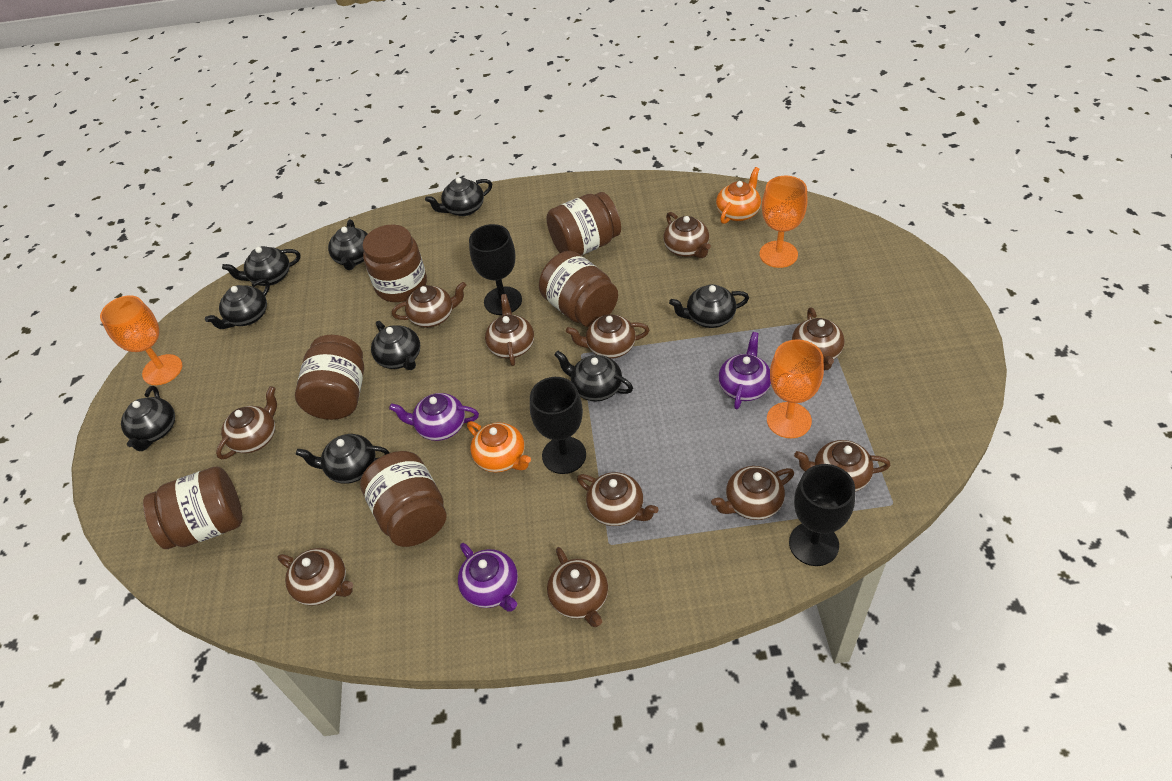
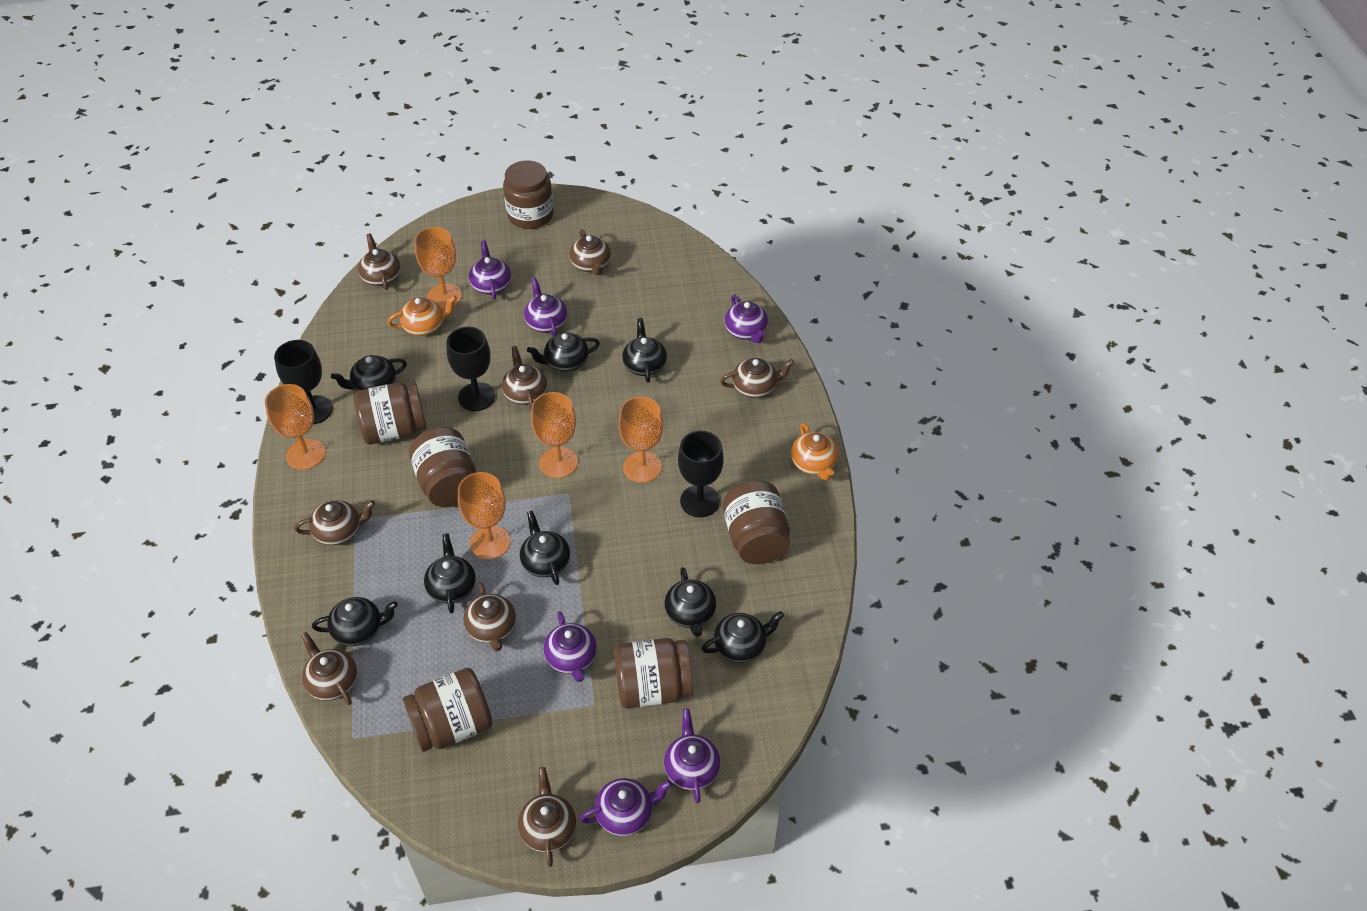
black teapot: [121,386,175,452] [205,279,270,329] [222,246,300,286] [296,434,390,484] [328,220,368,270] [371,321,420,370] [425,177,492,216] [554,351,633,402] [669,284,749,328] = 9 -> [312,597,398,646] [331,355,407,391] [424,533,476,613] [520,511,570,585] [527,332,600,372] [622,318,667,383] [664,567,716,637] [702,611,784,663] = 8
brown teapot: [216,386,277,460] [277,548,353,606] [392,282,467,327] [485,294,534,366] [547,547,608,627] [566,314,649,359] [577,472,659,526] [664,212,711,258] [711,466,794,520] [792,308,845,370] [794,440,891,492] = 11 -> [294,500,375,545] [301,632,357,705] [358,233,401,290] [463,582,516,651] [502,346,547,410] [518,767,576,867] [569,229,611,275] [720,358,794,398] = 8
orange goblet: [100,295,182,385] [759,176,808,268] [767,339,824,438] = 3 -> [265,384,325,470] [415,227,462,309] [458,472,511,560] [531,392,578,478] [618,397,663,483] = 5
purple teapot: [389,393,479,441] [458,543,518,612] [719,332,771,409] = 3 -> [469,240,511,299] [524,278,567,336] [544,611,597,682] [580,778,672,836] [664,709,720,803] [725,295,768,343] = 6

